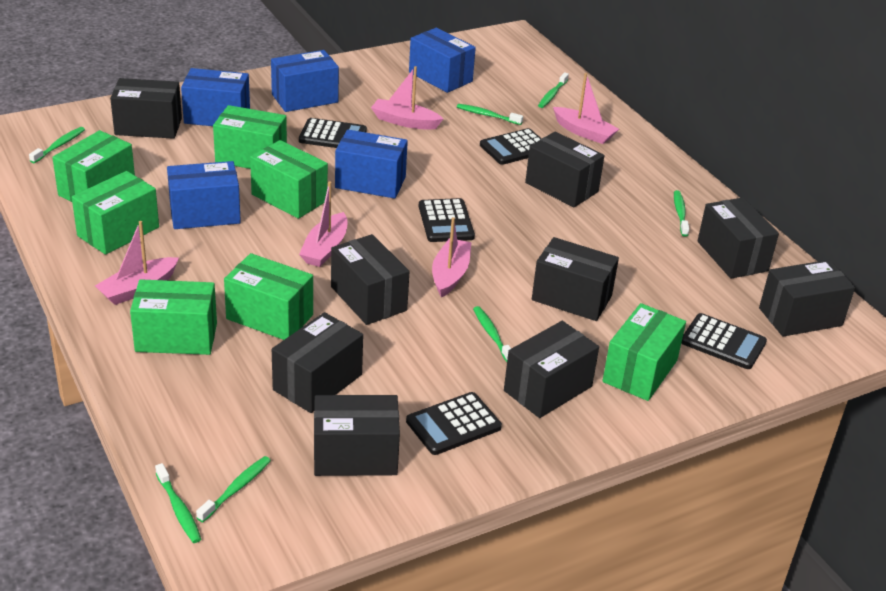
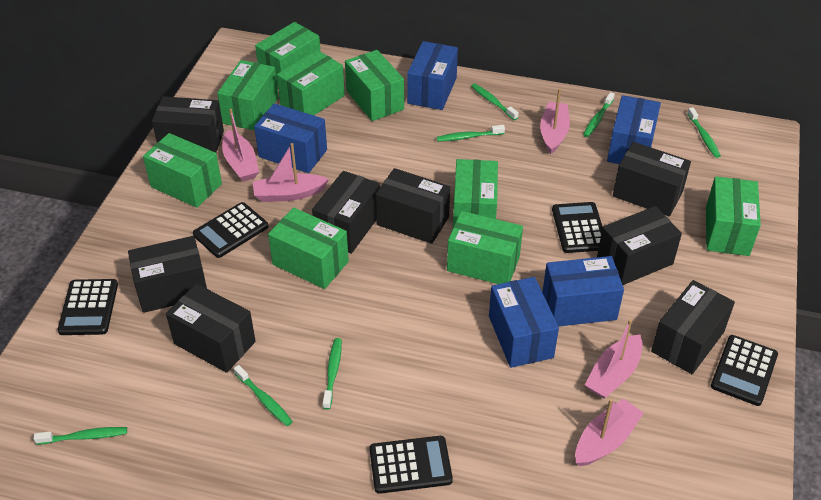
black box: [110,78,182,139] [272,312,363,413] [314,395,400,476] [331,234,409,325] [504,321,599,418] [525,132,604,207] [532,237,619,321] [697,197,779,279] [759,260,855,337] = 9 -> [128,236,207,313] [152,96,224,153] [166,284,256,373] [312,171,380,254] [376,168,450,244] [597,206,682,285] [613,142,691,216] [651,280,735,374] = 8
green box: [52,130,135,202] [72,171,159,255] [130,279,217,355] [213,105,287,169] [224,253,313,340] [250,140,328,219] [602,303,686,401] = 7 -> [143,133,222,208] [217,60,278,131] [255,22,321,87] [268,207,349,289] [277,50,345,115] [345,50,404,121] [447,211,523,284] [453,159,498,227] [706,176,761,256] = 9

